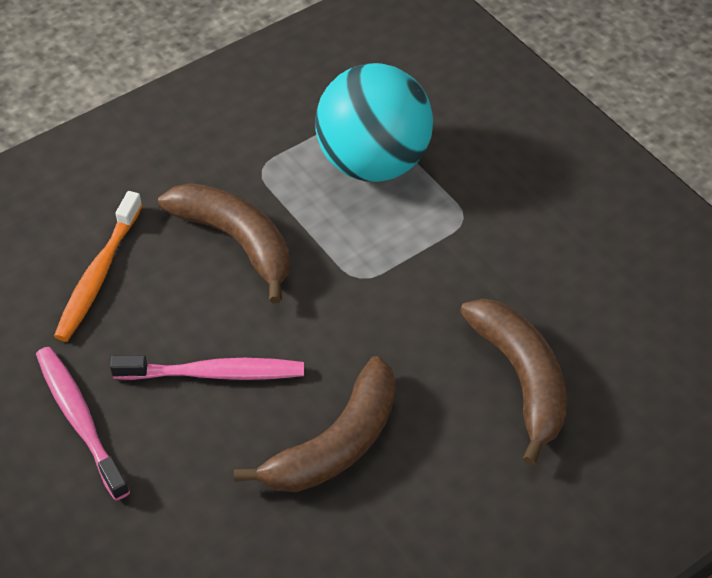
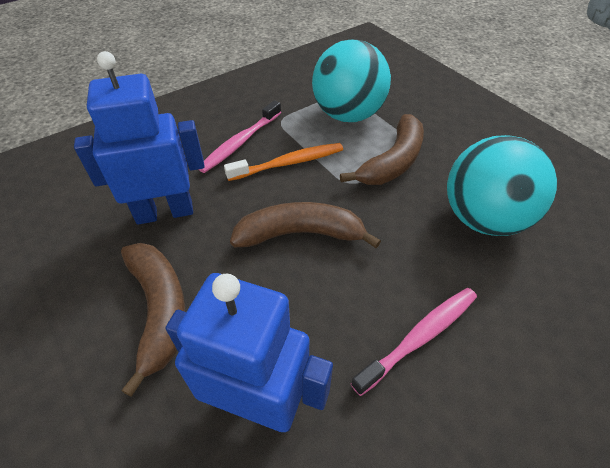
blue robot: none = 0 -> [74,51,205,225] [165,273,333,432] = 2
turquoise ball: [315,63,433,182] = 1 -> [312,39,391,122] [447,135,557,236] = 2

